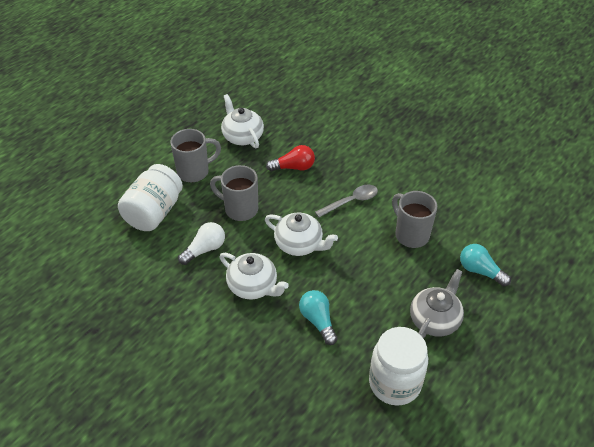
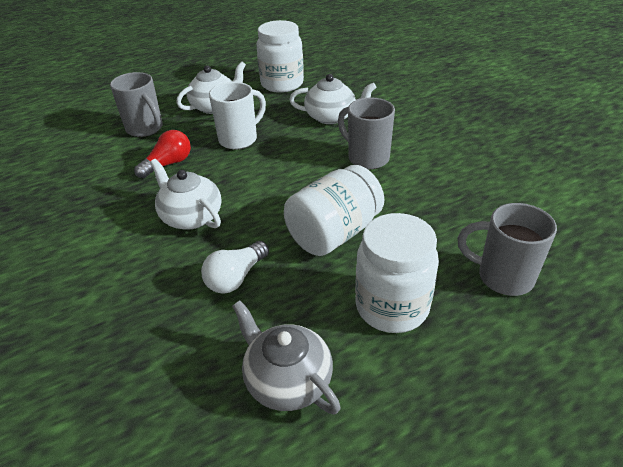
grey spoon: [315,185,378,217] = 1 -> none = 0
turquoise light bulb: [299,290,337,345] [460,244,511,286] = 2 -> none = 0
white jar: [118,164,183,231] [369,327,428,406] = 2 -> [256,20,304,93] [284,165,384,256] [355,213,439,333] = 3
white mug: none = 0 -> [209,82,266,149] = 1

